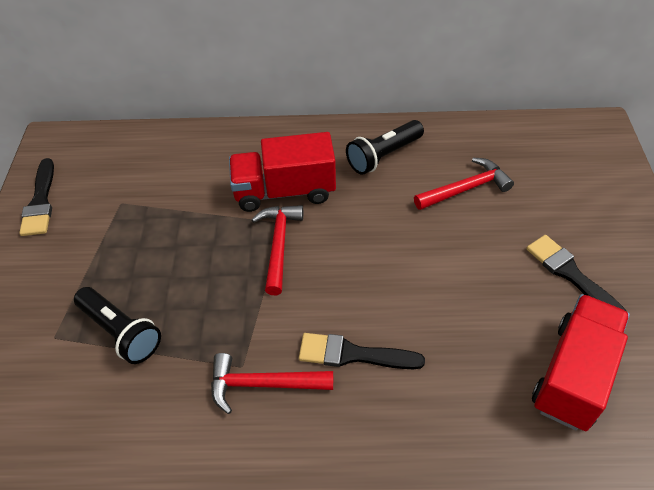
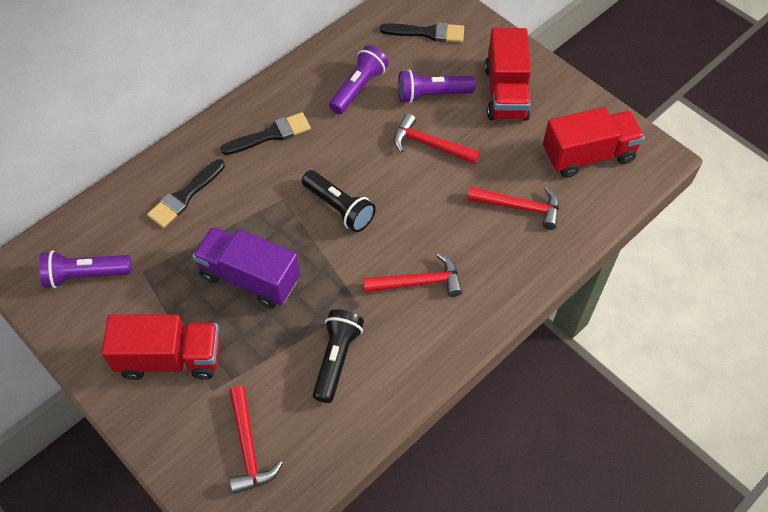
purple flashlight: none = 0 -> [39,251,132,288] [329,45,389,114] [398,70,475,103] = 3
purple truck: none = 0 -> [192,227,300,309] = 1
red hammer: [211,353,333,414] [251,205,303,295] [414,158,514,210] = 3 -> [229,386,283,494] [363,253,462,297] [394,113,480,164] [468,187,559,230] = 4
red truck: [229,132,336,212] [532,294,630,431] = 2 -> [102,314,220,380] [485,28,531,121] [543,107,645,178] = 3

